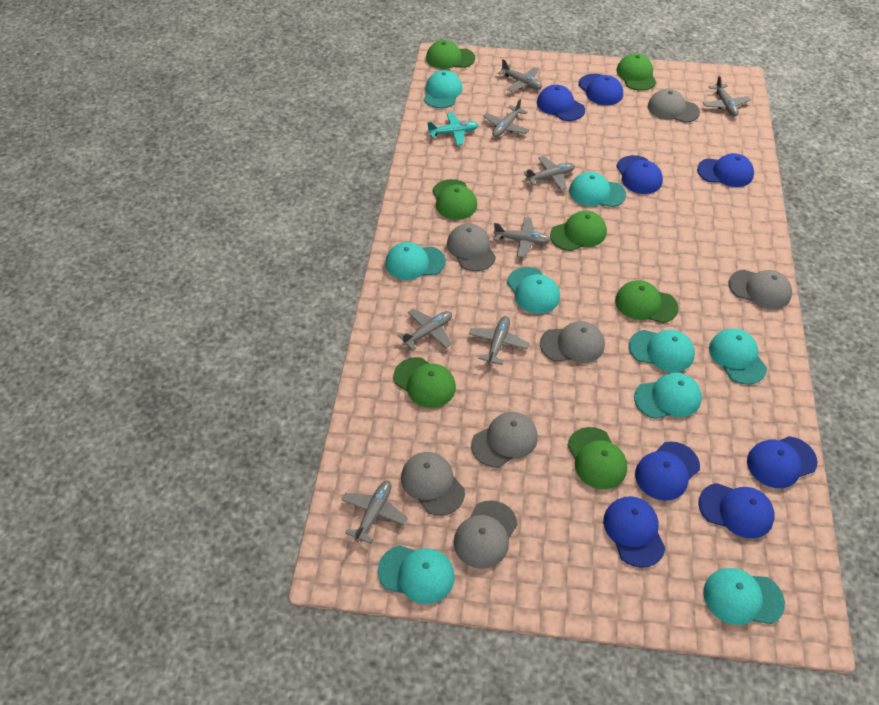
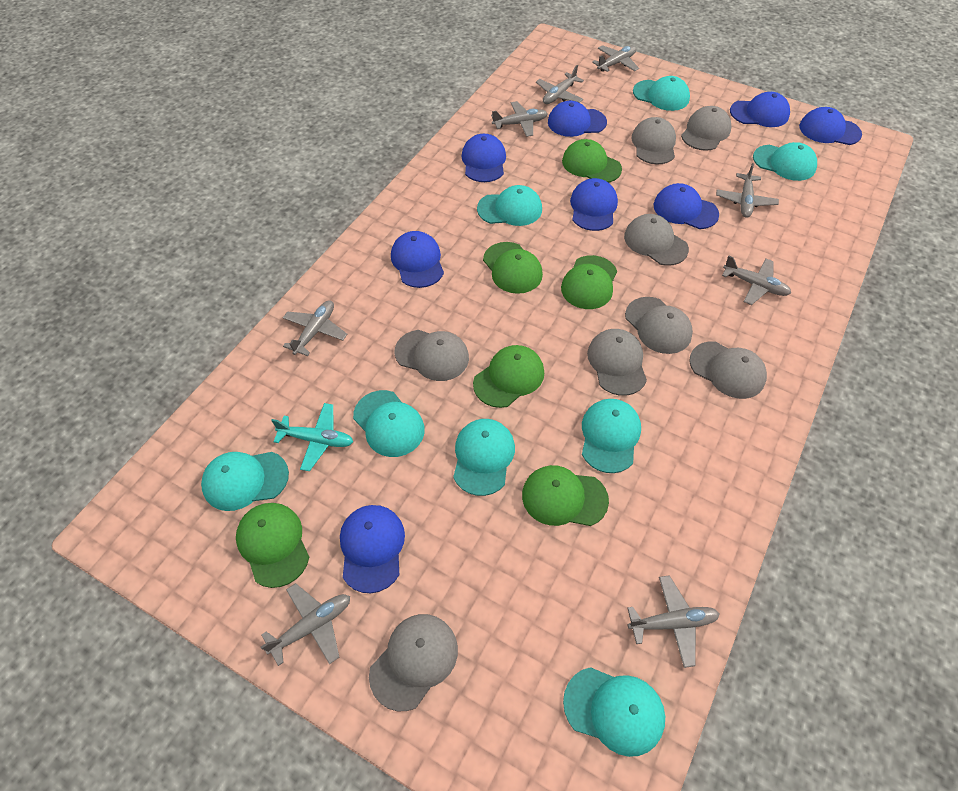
green cap: [393,357,456,408] [426,40,475,69] [432,179,477,220] [550,211,607,251] [567,427,627,489] [615,280,679,323] [616,53,657,91] = 7 -> [236,503,309,588] [473,345,544,408] [483,242,543,294] [522,465,609,526] [561,255,617,309] [562,139,622,183] = 6
grey cap: [401,452,465,516] [447,223,496,271] [454,500,518,569] [471,412,538,467] [540,321,605,363] [648,89,700,123] [728,270,792,309] = 7 -> [369,614,458,711] [395,330,469,381] [587,329,647,396] [624,214,689,266] [625,297,693,354] [631,117,676,164] [681,106,731,151] [689,341,767,399] = 8
turquoise cap: [378,545,455,604] [385,242,446,280] [424,70,462,108] [507,267,560,314] [569,172,626,207] [629,330,695,372] [634,372,702,419] [703,568,785,625] [709,329,767,384] = 9 -> [201,452,289,511] [353,390,425,457] [453,419,515,496] [477,185,542,226] [563,667,665,757] [582,399,641,473] [633,76,690,111] [753,142,817,181] = 8

